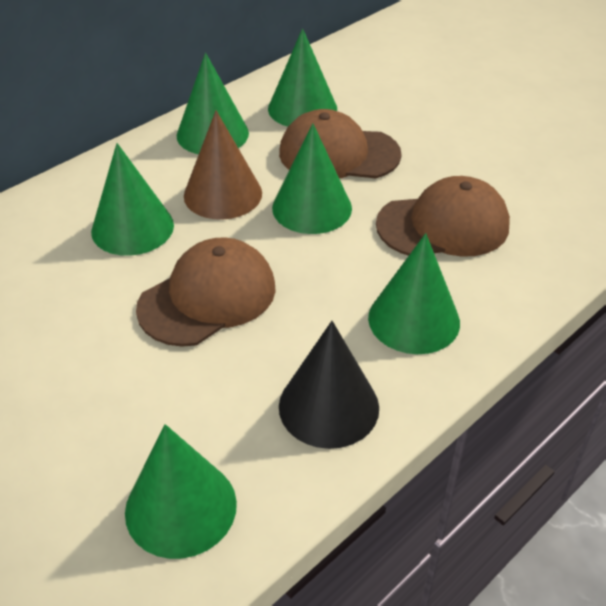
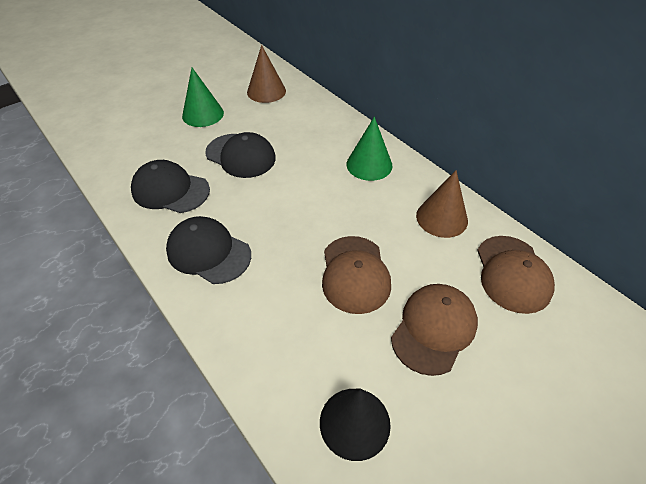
black cap: none = 0 -> [131,160,210,213] [166,216,251,284] [205,132,276,178] = 3
brown cone: [184,110,262,220] = 1 -> [247,45,286,103] [416,170,468,238] = 2
green cone: [91,143,174,256] [125,424,237,559] [177,53,249,154] [268,28,337,126] [272,124,352,234] [368,233,460,354] = 6 -> [182,68,224,127] [347,117,392,181] = 2

